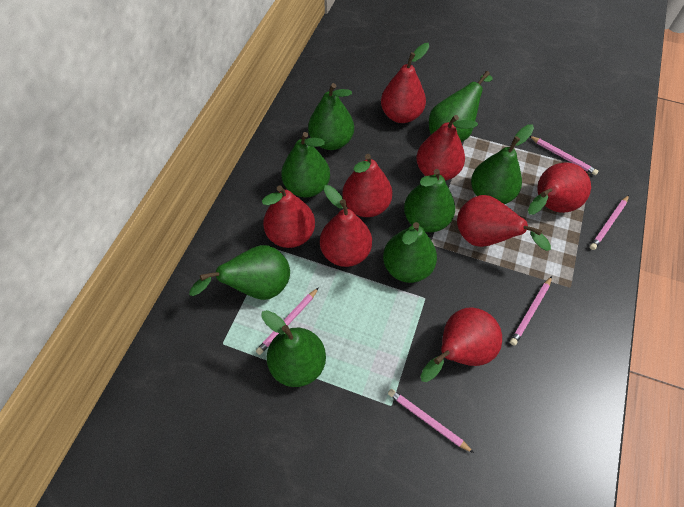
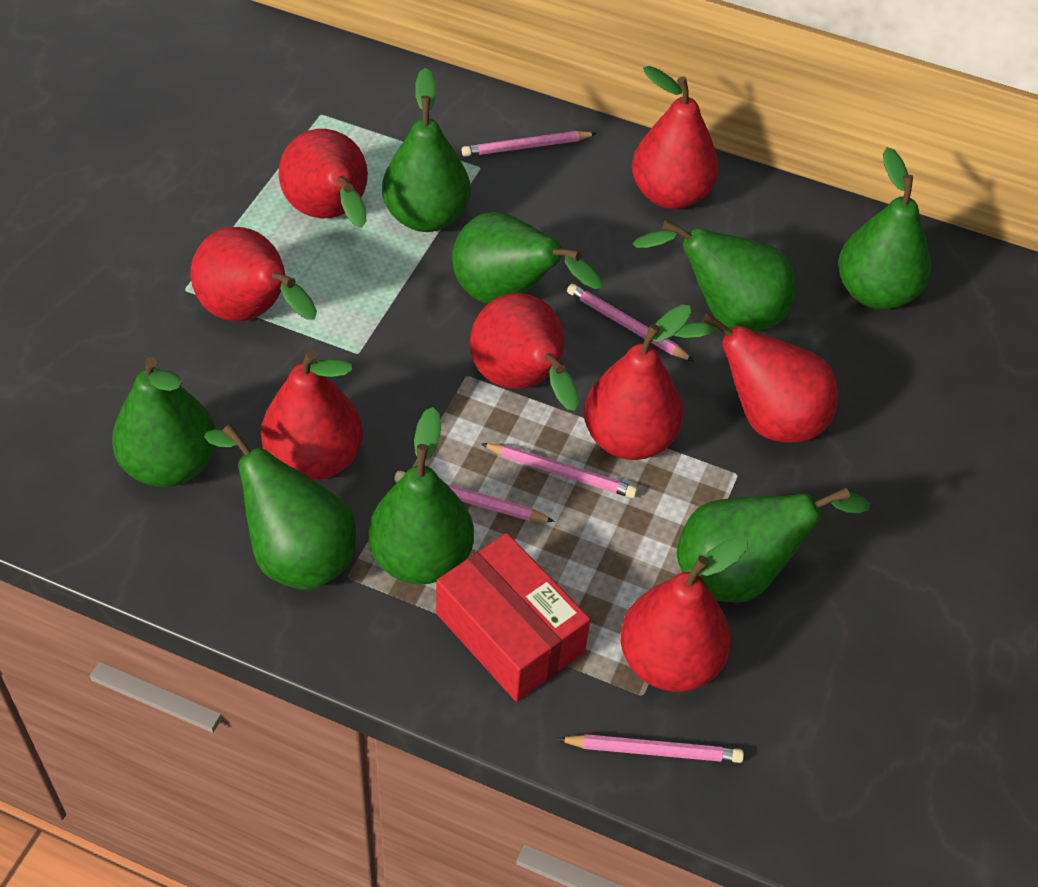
red box: none = 0 -> [436,533,590,702] = 1

